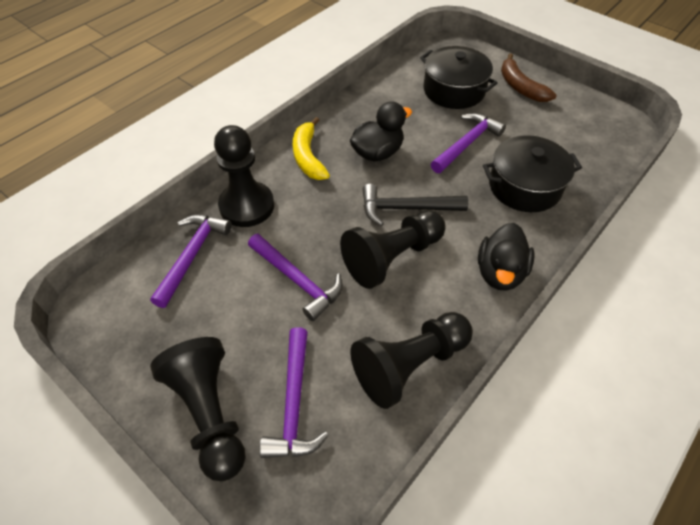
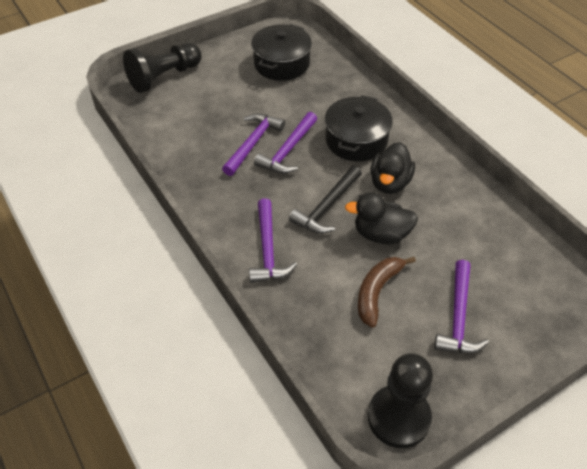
black pawn: [150,337,246,481] [214,125,274,227] [340,210,446,289] [351,312,473,409] = 4 -> [123,43,201,93] [368,353,433,448] = 2
yellow banana: [293,117,330,180] = 1 -> none = 0

